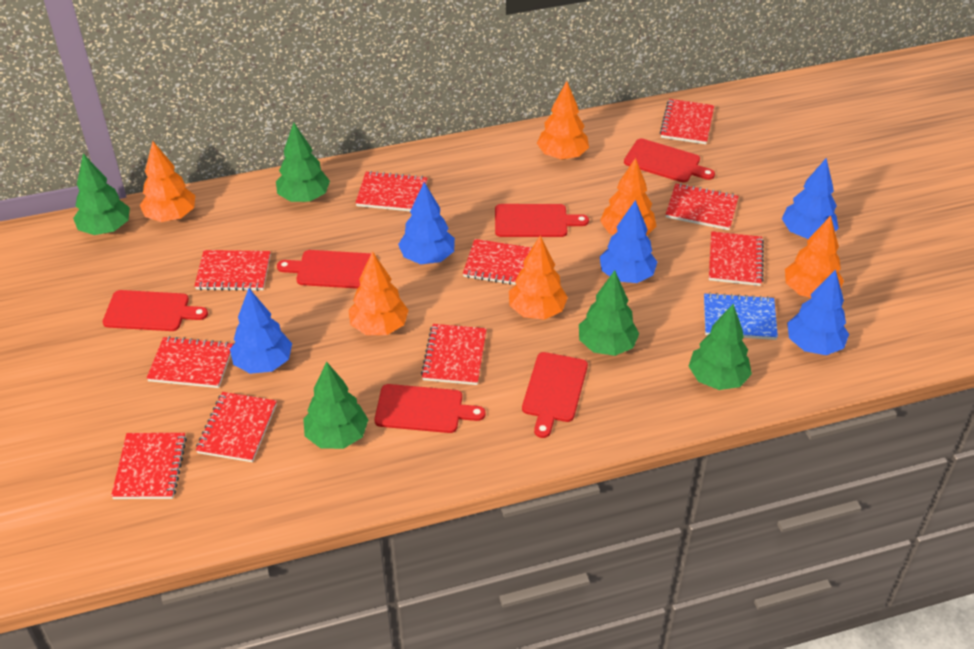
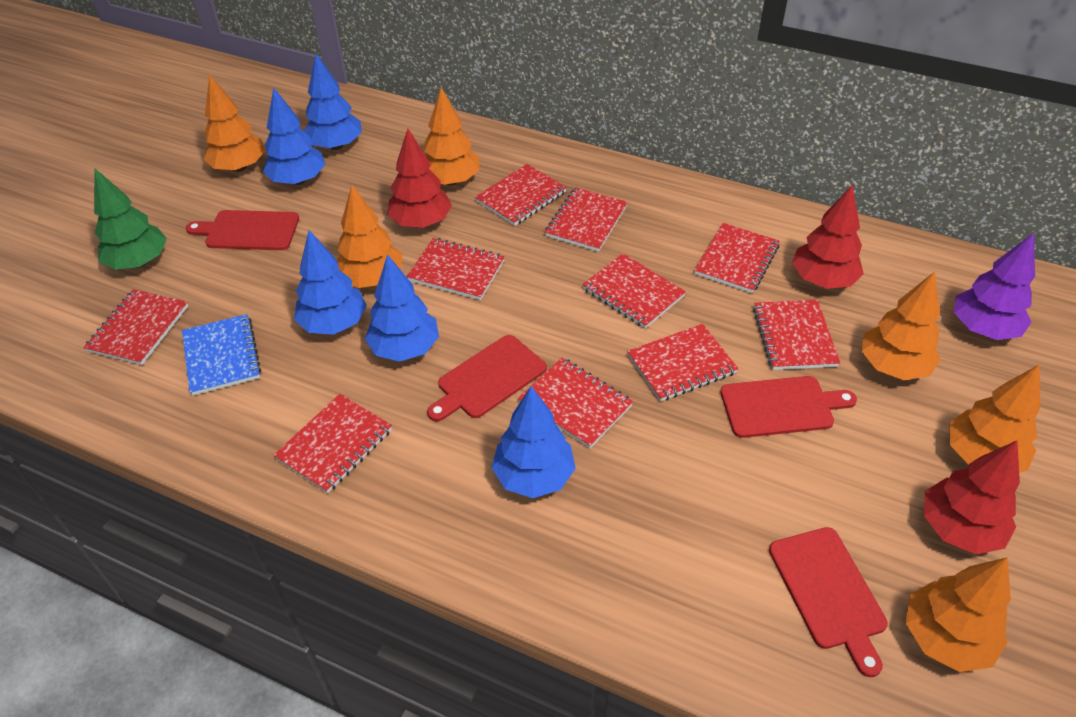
green tree: [73,154,130,235] [276,123,330,202] [303,362,369,449] [579,270,640,356] [688,304,752,390] = 5 -> [94,169,167,270] = 1
purple tree: none = 0 -> [954,233,1035,340] = 1
red cutting board: [103,290,208,331] [277,250,371,289] [375,384,485,433] [495,204,589,237] [522,352,588,438] [624,138,715,183] = 6 -> [186,210,299,250] [427,335,547,421] [720,376,857,438] [769,527,888,677] = 4
red tree: none = 0 -> [387,128,452,228] [792,184,864,289] [924,441,1020,554] = 3

